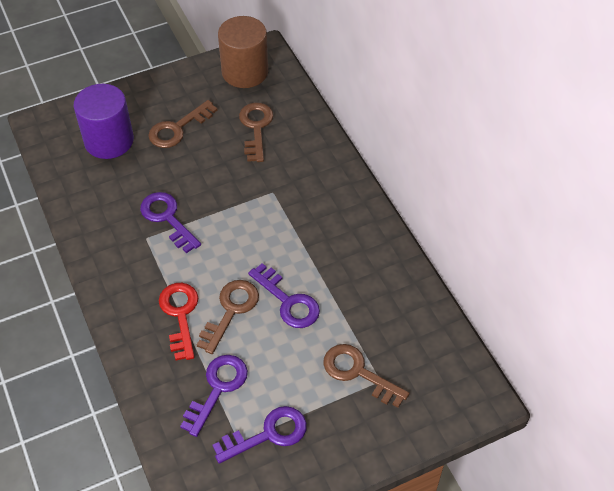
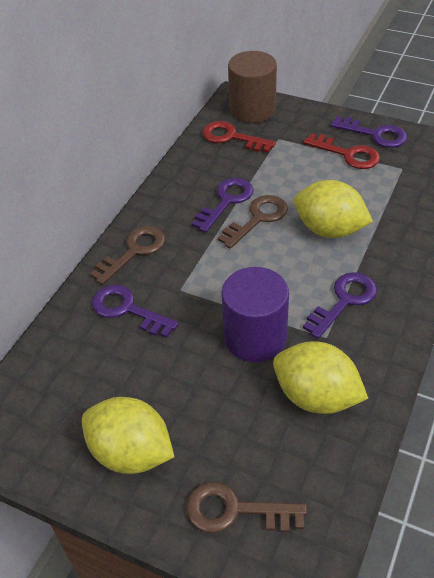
brown key: [148,100,218,148] [197,280,259,354] [239,102,274,162] [324,344,410,408] = 4 -> [90,226,165,285] [186,482,307,533] [218,195,288,249] = 3
red key: [159,283,198,360] = 1 -> [202,121,276,153] [303,133,380,169] = 2
yellow lemon: none = 0 -> [82,397,174,474] [273,341,368,414] [294,180,373,238] = 3

